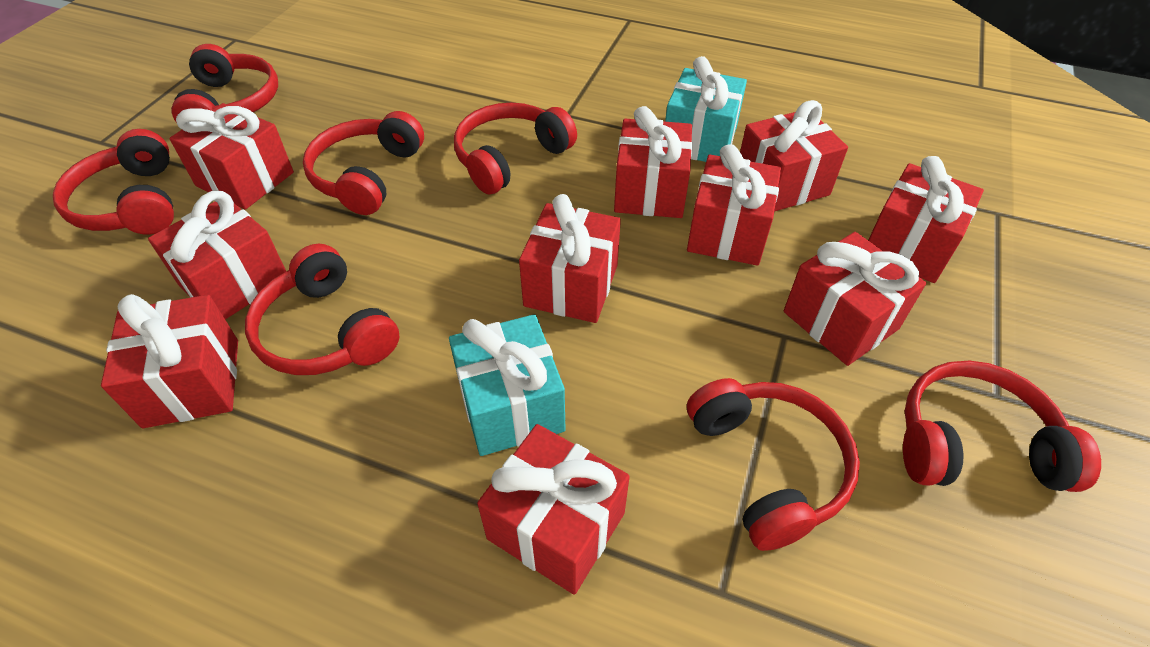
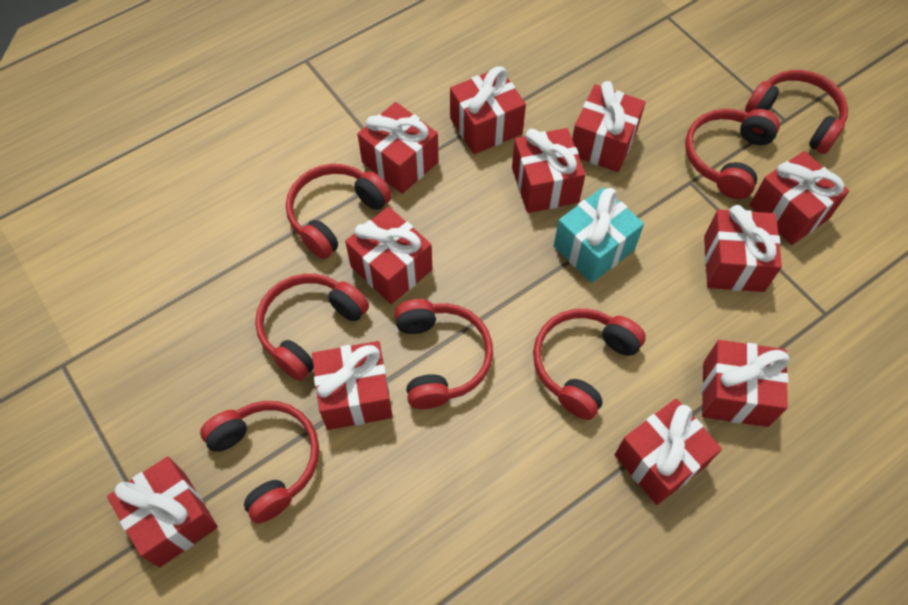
red gift: [101,294,238,428] [148,191,286,319] [169,103,294,210] [477,424,630,595] [519,194,621,323] [614,106,693,218] [687,144,781,266] [740,100,848,212] [784,232,926,366] [868,156,984,283] = 10 -> [107,457,218,567] [312,341,393,430] [345,207,433,304] [357,102,439,194] [450,67,526,154] [512,128,586,213] [572,81,646,172] [615,398,722,505] [702,340,790,427] [704,205,782,292] [750,151,849,245] = 11
turquoise gift: [449,314,565,456] [665,56,747,162] = 2 -> [554,187,644,283] = 1

